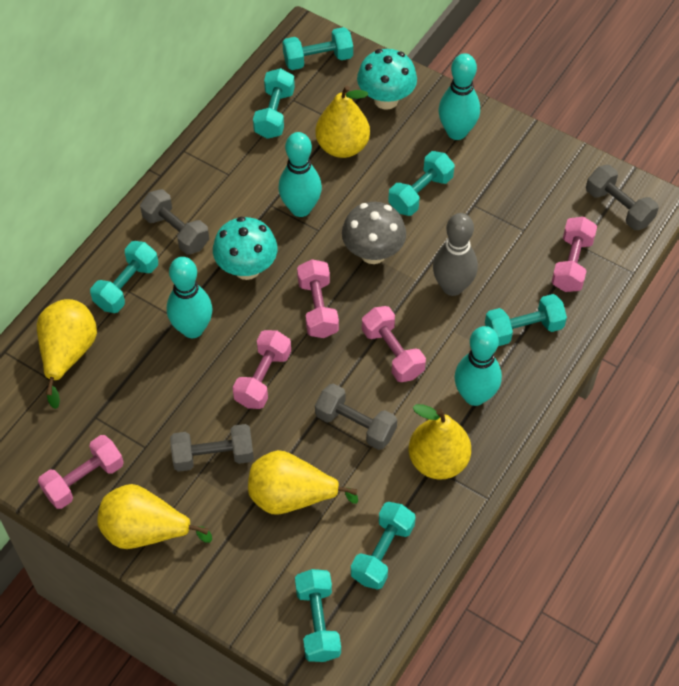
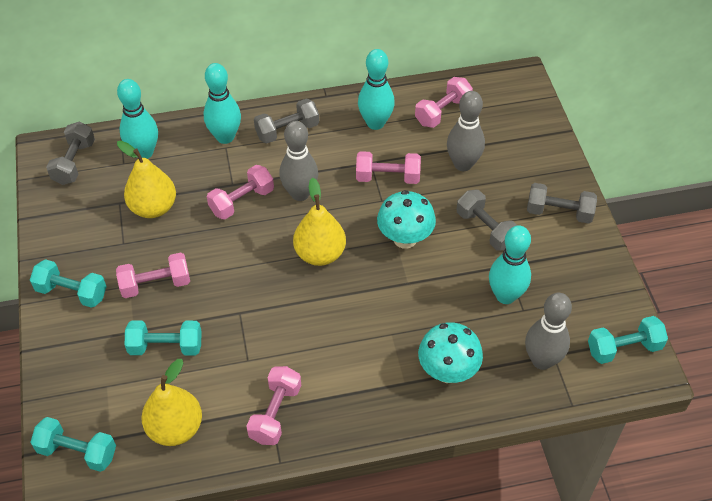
grey bowling pin: [433,213,478,296] = 1 -> [279,121,318,201] [447,91,485,171] [525,293,572,370] = 3
grey mushroom: [342,202,406,264] = 1 -> none = 0
turquoise dumbbell: [90,241,158,313] [253,68,295,139] [282,27,353,70] [295,569,341,662] [351,502,416,590] [388,151,455,216] [485,294,567,346] = 7 -> [30,259,107,308] [30,417,116,472] [125,321,201,355] [588,316,668,364] = 4
yellow pear: [37,299,97,409] [98,484,212,549] [248,450,358,515] [315,86,370,158] [409,404,471,480] = 5 -> [117,141,176,218] [141,359,202,446] [293,178,346,266] = 3

